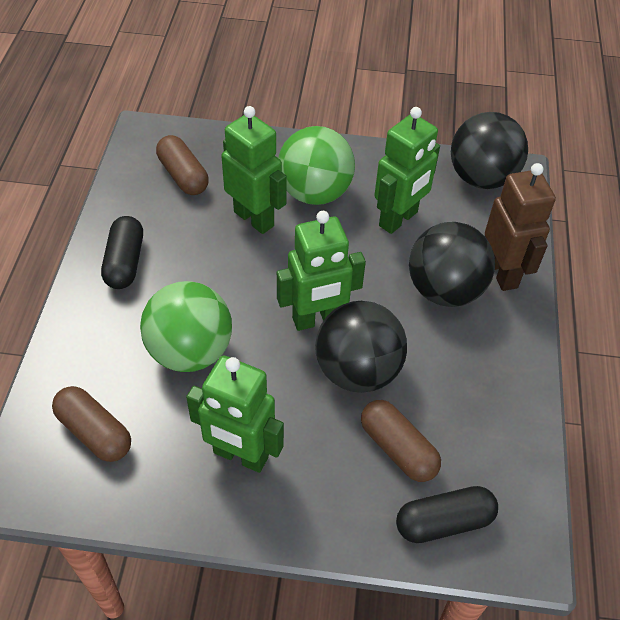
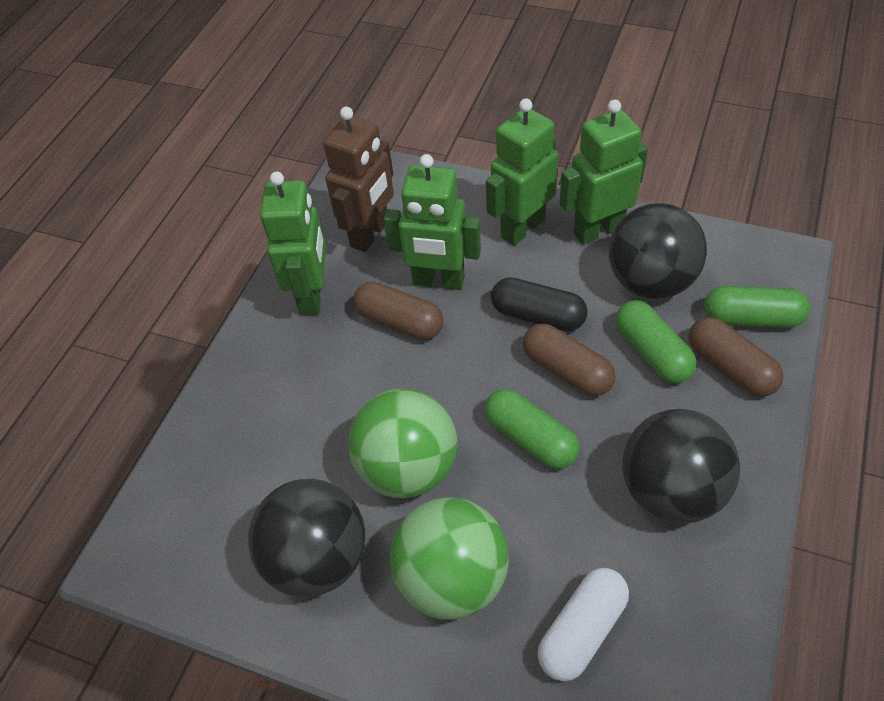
black capsule: [101,216,143,289] [396,486,498,543] = 2 -> [491,277,588,332] = 1
green capsule: none = 0 -> [484,389,579,469] [615,300,696,383] [704,286,810,328] = 3
white capsule: none = 0 -> [538,568,629,681] = 1

